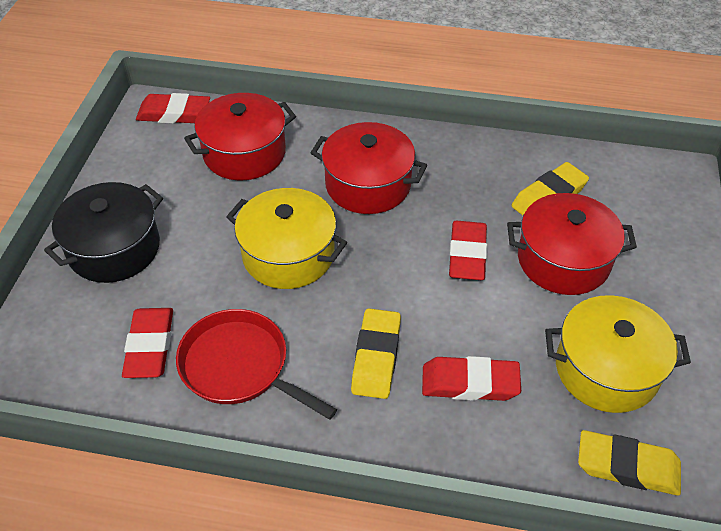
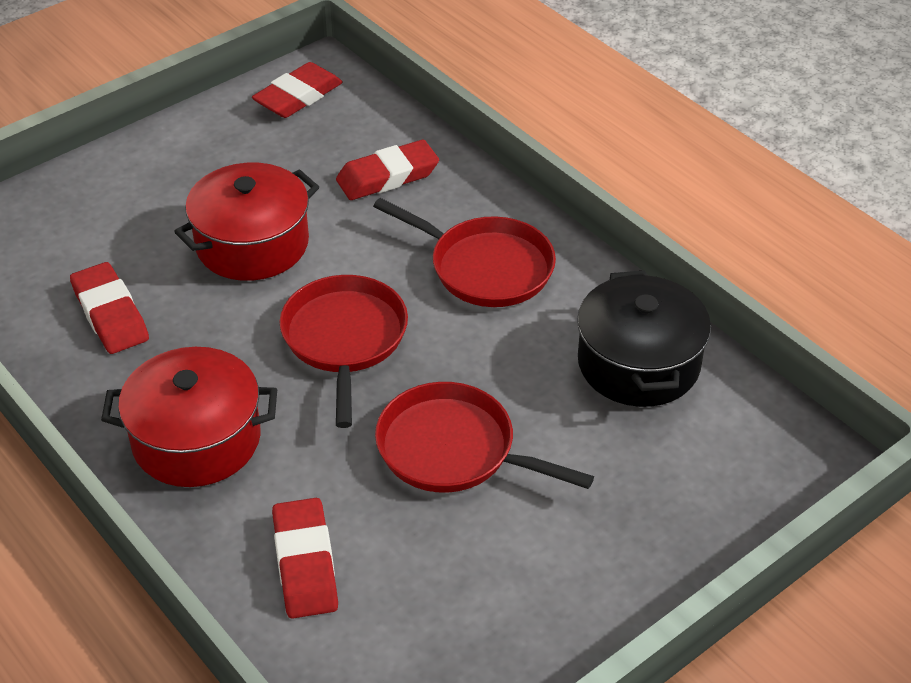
red pan: [176,309,337,420] = 1 -> [279,275,408,428] [373,198,556,307] [375,382,594,493] = 3
red pot: [184,93,296,180] [311,122,427,214] [507,193,637,295] = 3 -> [101,347,277,487] [174,163,319,281] = 2
yellow eraser: [351,308,401,399] [512,162,589,215] [578,430,681,496] = 3 -> none = 0
yellow pot: [226,188,347,289] [545,295,691,413] = 2 -> none = 0

